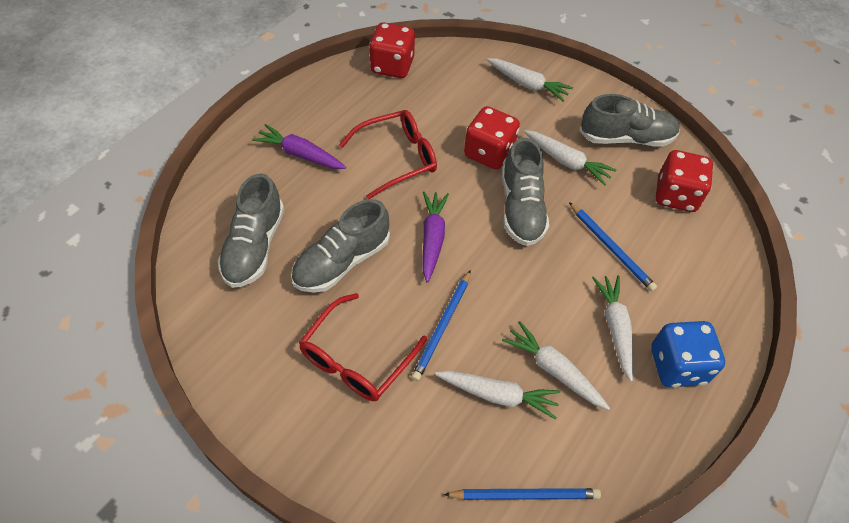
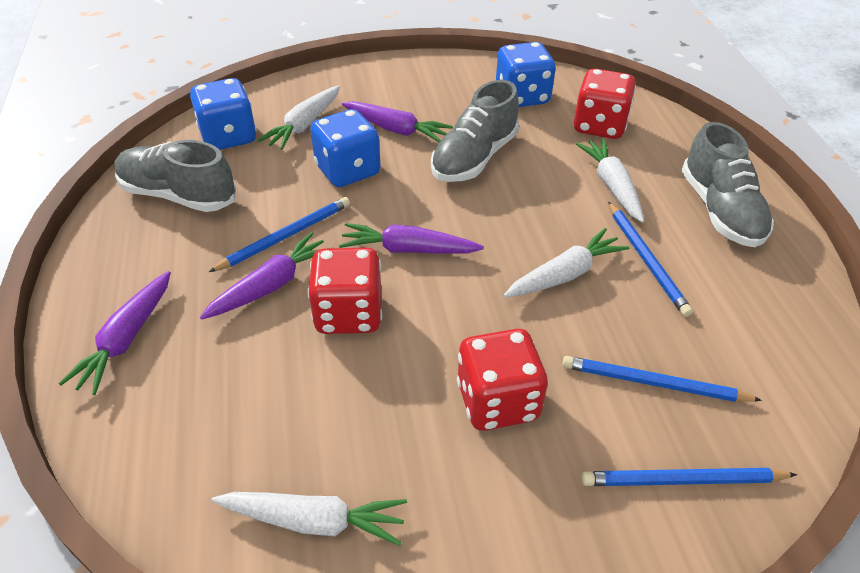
blue dice: [651,321,725,387] = 1 -> [190,78,257,150] [310,109,381,187] [496,42,556,107] = 3
blue pencil: [411,270,471,381] [443,488,601,500] [569,202,657,291] = 3 -> [209,197,350,272] [562,356,762,402] [582,468,797,486] [608,201,693,317] = 4
grey shoe: [218,174,284,288] [291,199,390,293] [502,138,549,246] [579,94,680,147] = 4 -> [114,140,236,212] [431,80,519,182] [681,122,774,247] = 3
purple carrot: [252,124,346,169] [422,191,449,283] = 2 -> [58,271,171,395] [200,232,324,320] [339,223,484,254] [342,101,453,143] = 4
red glasses: [299,293,427,401] [339,110,437,199] = 2 -> none = 0
white carrot: [435,371,560,420] [487,58,573,102] [502,321,610,410] [524,130,616,186] [592,275,634,382] = 5 -> [211,492,407,546] [257,85,340,150] [504,228,629,297] [576,139,644,223] = 4

